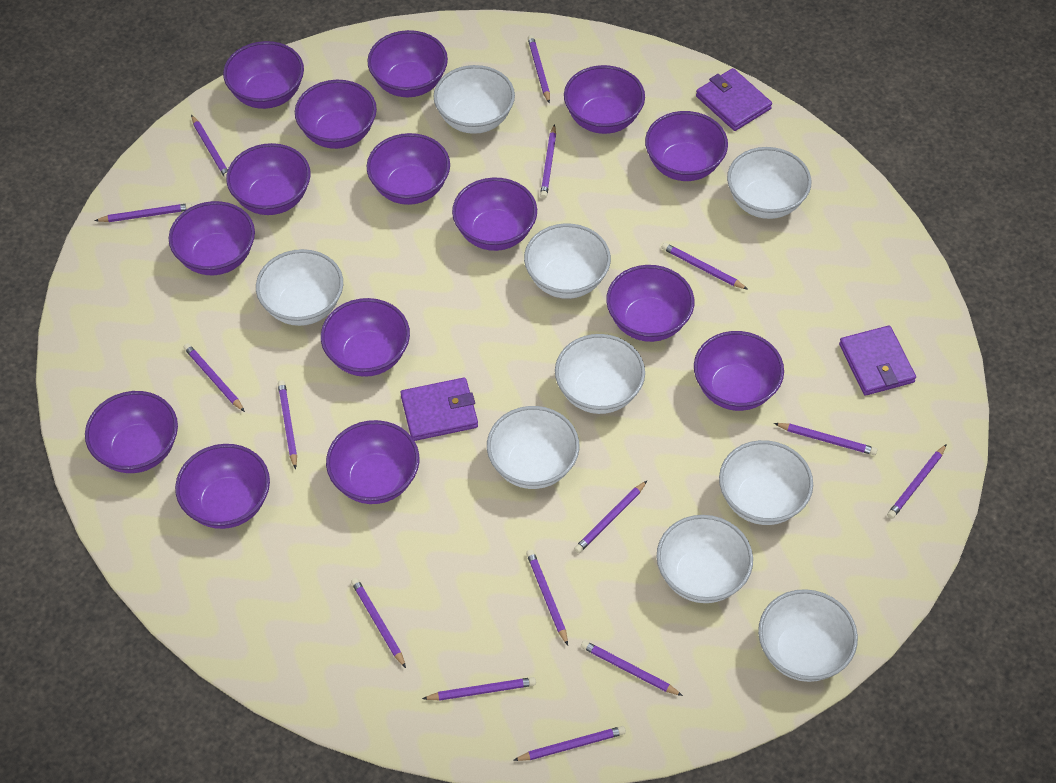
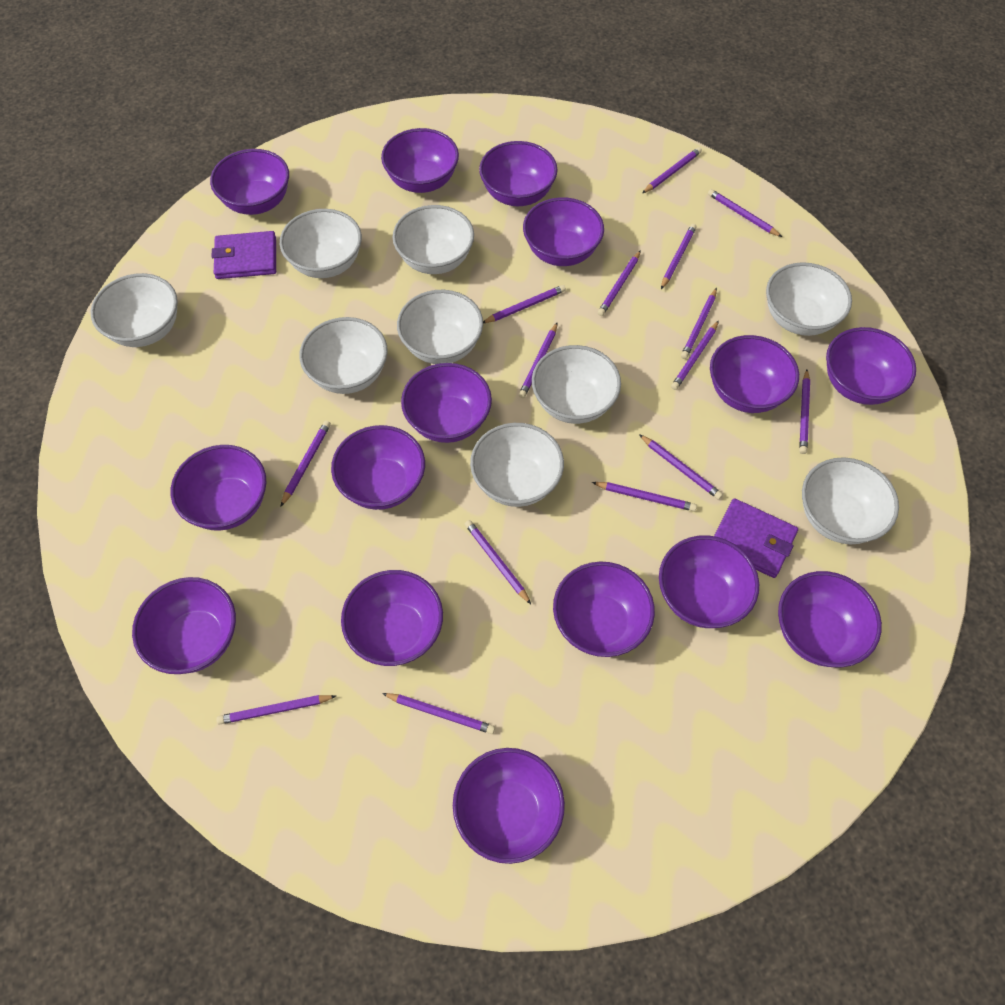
purple wallet: [401,378,478,441] [696,68,772,131] [839,326,916,396] = 3 -> [212,231,276,279] [714,498,798,578] = 2

